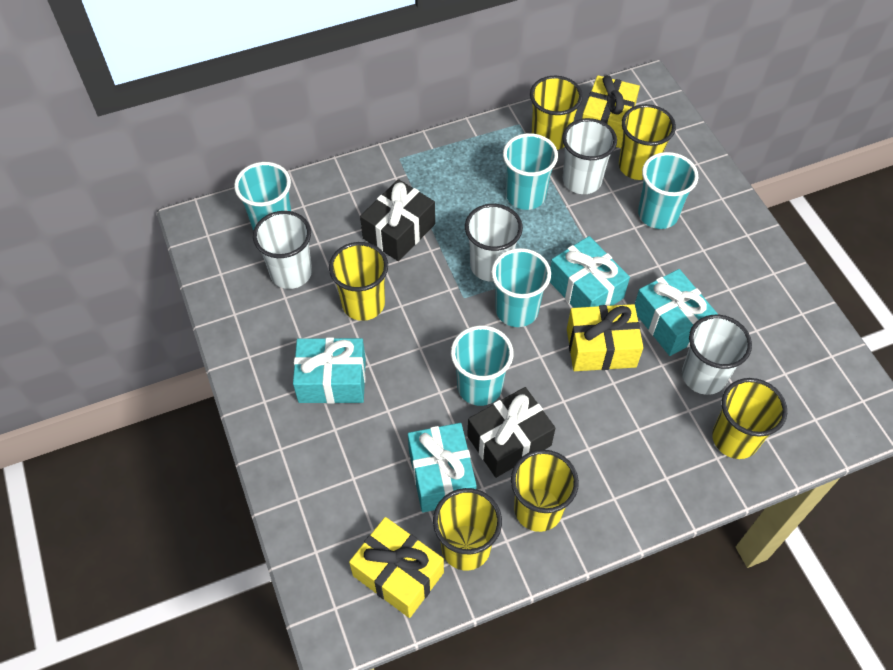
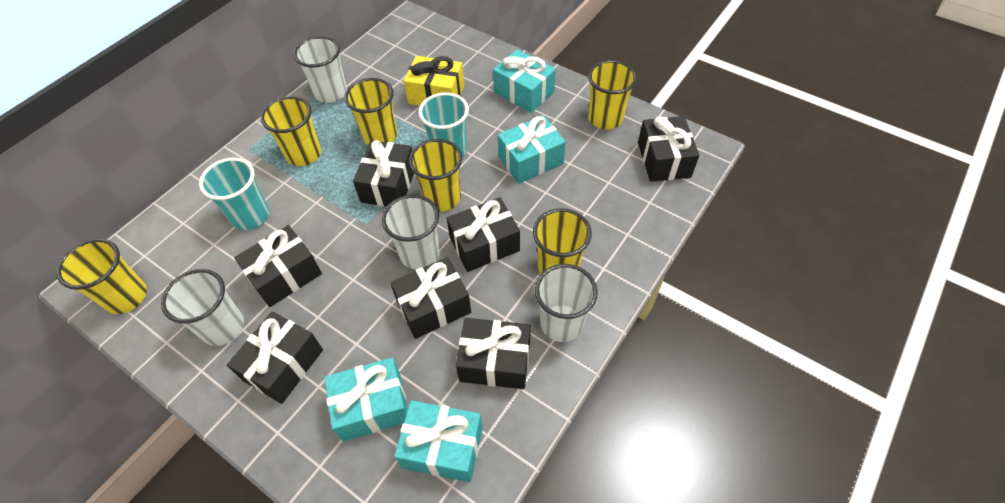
black gift: [360,179,435,261] [467,387,555,478] = 2 -> [227,311,323,404] [234,225,322,307] [353,140,414,206] [390,257,471,339] [447,197,520,272] [456,318,531,389] [638,116,699,182] = 7
turquoise cup: [234,162,291,231] [451,325,513,406] [491,248,551,327] [503,133,558,210] [638,152,698,229] = 5 -> [199,158,269,230] [419,92,469,158] = 2
yellow gift: [349,517,444,618] [567,304,643,371] [582,75,640,148] = 3 -> [404,56,464,106] = 1

